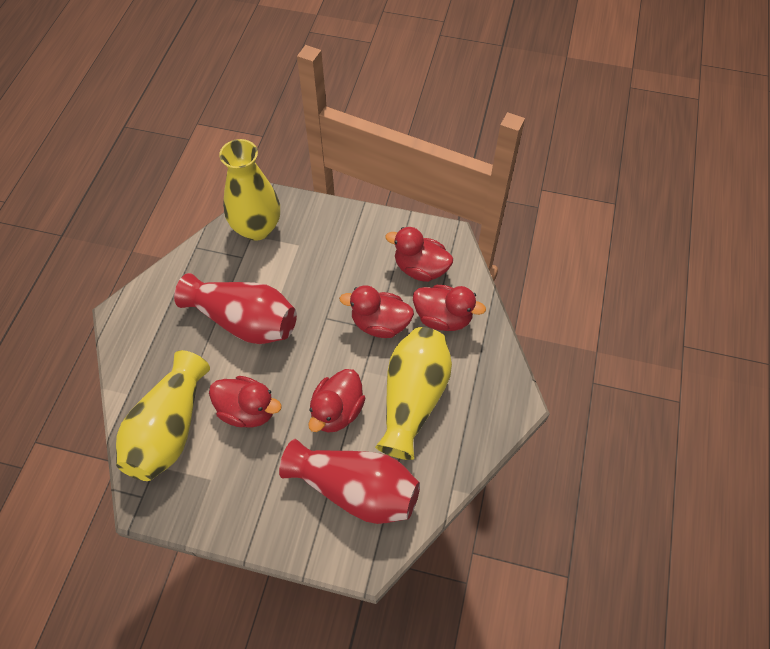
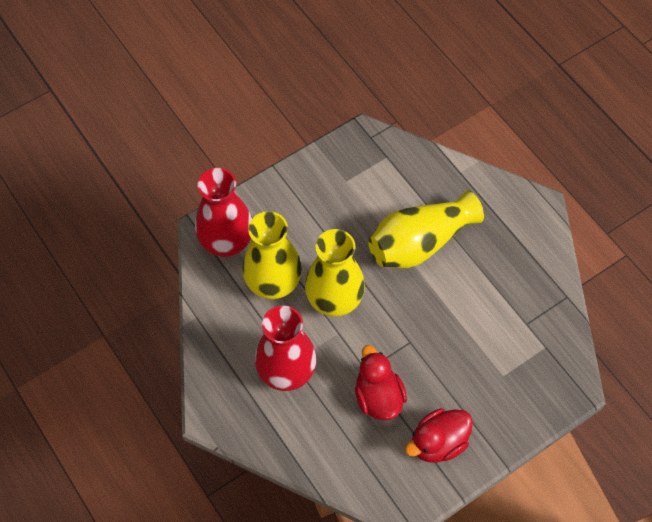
red duck: [209,376,282,427] [308,369,366,433] [339,285,414,338] [385,227,453,282] [413,285,486,331] = 5 -> [355,345,407,421] [405,408,473,463] = 2

